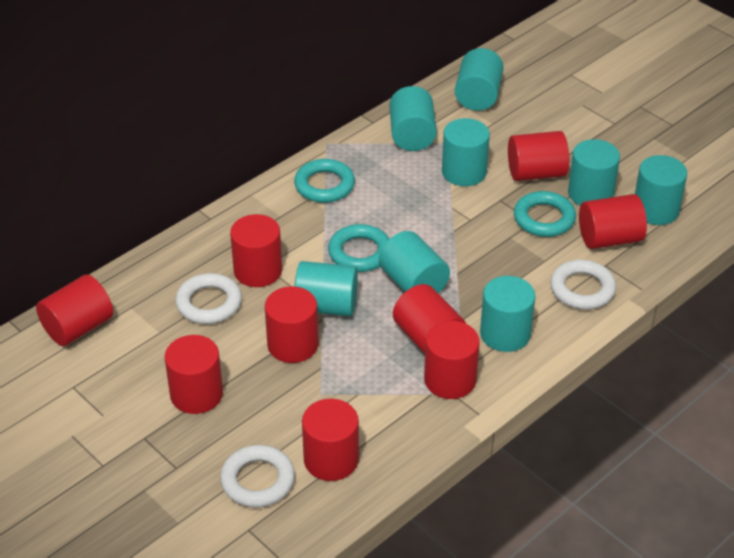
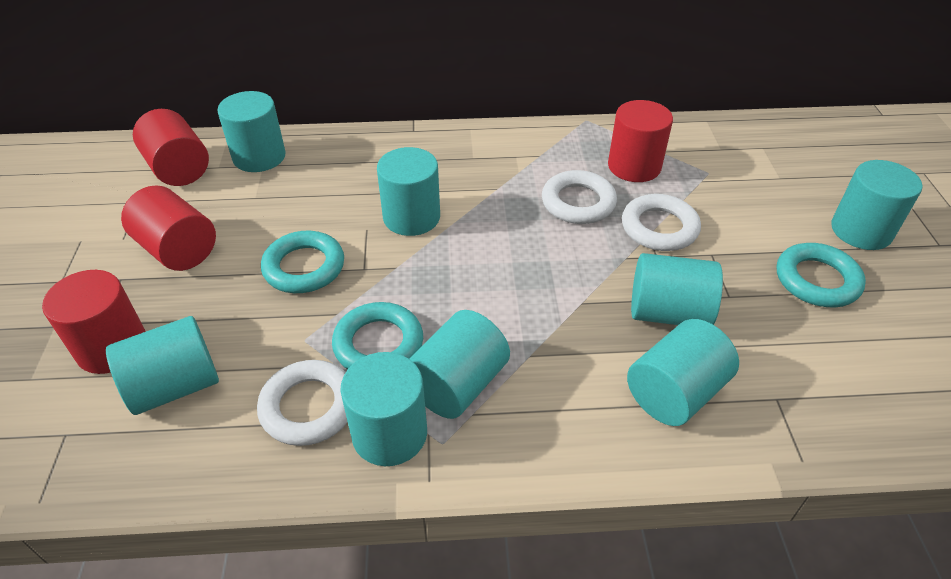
red cylinder: [36,274,113,346] [165,335,223,414] [230,214,282,287] [265,286,318,363] [302,399,359,481] [393,284,466,354] [424,321,480,399] [508,131,569,181] [579,194,647,249] = 9 -> [42,270,146,374] [121,186,216,271] [133,109,209,186] [608,100,673,182] = 4

